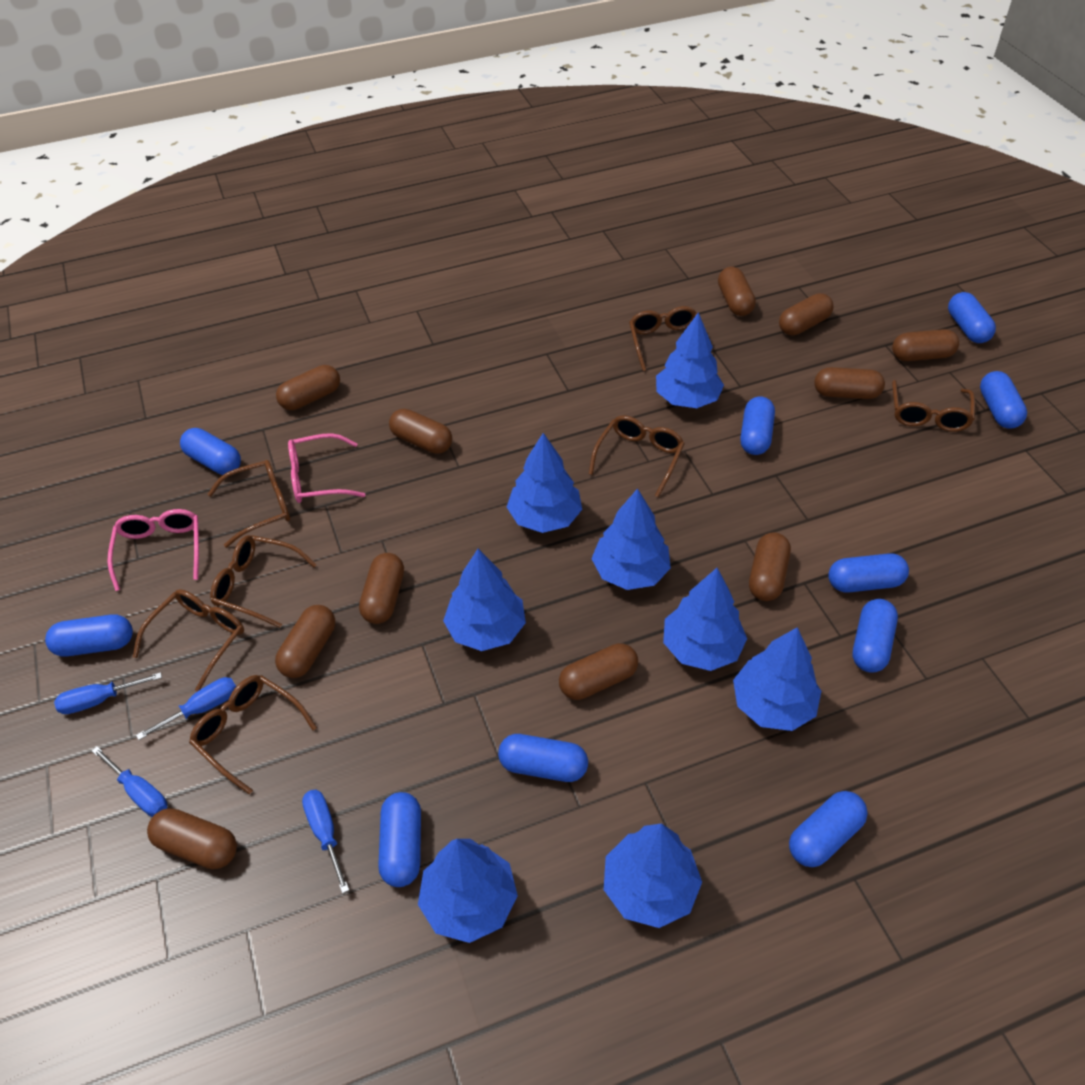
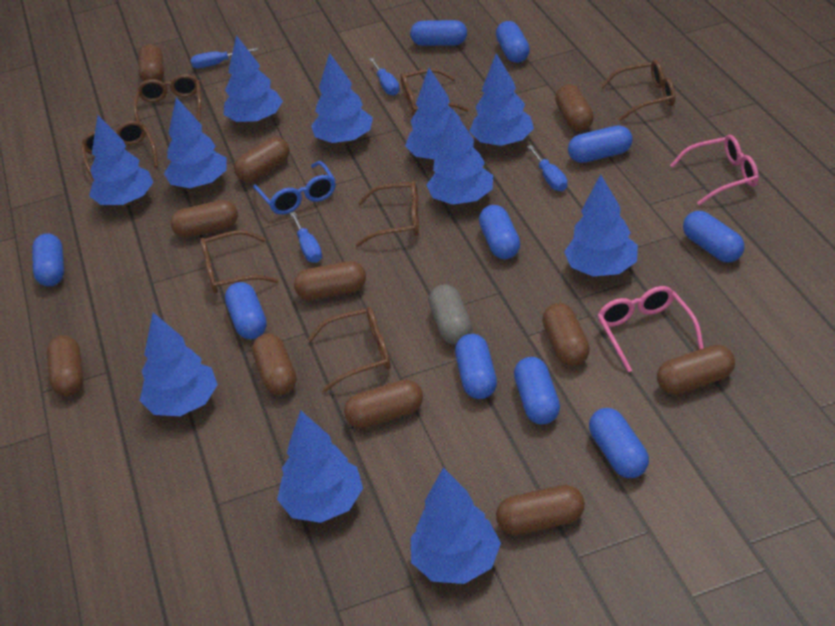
blue glasses: none = 0 -> [253,161,336,214] = 1
blue tree: [418,839,518,943] [443,549,526,651] [507,433,582,533] [591,488,671,590] [604,823,702,928] [656,312,724,408] [663,568,747,671] [733,627,821,731] = 8 -> [89,115,153,205] [140,312,218,416] [164,97,226,188] [223,35,283,124] [277,411,363,523] [311,53,373,144] [405,68,460,160] [411,468,501,584] [427,109,493,205] [469,53,534,146] [564,174,638,277] = 11
grey capsule: none = 0 -> [429,284,472,345] = 1

